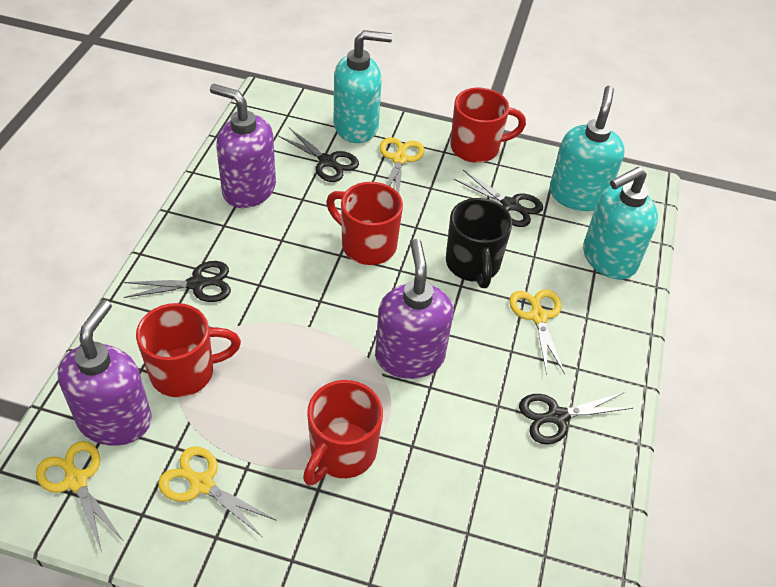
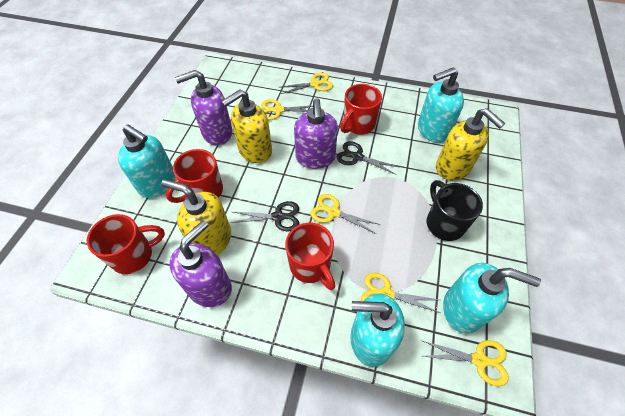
black scissors: [124,261,231,302] [278,128,359,182] [454,170,543,227] [519,393,633,444] = 4 -> [230,201,299,232] [336,141,398,175] = 2
turquoise soap dispenser: [334,30,392,143] [550,86,625,211] [583,167,658,279] = 3 -> [118,124,175,198] [350,293,405,367] [418,67,464,143] [443,263,541,334] = 4
yellow scissors: [36,441,123,552] [158,446,276,537] [380,137,425,193] [509,289,565,375] = 4 -> [261,99,313,120] [281,73,333,94] [310,194,380,234] [361,273,440,313] [423,340,509,386] = 5
yellow soap dispenser: none = 0 -> [161,179,231,255] [221,89,272,163] [436,108,505,181] = 3

